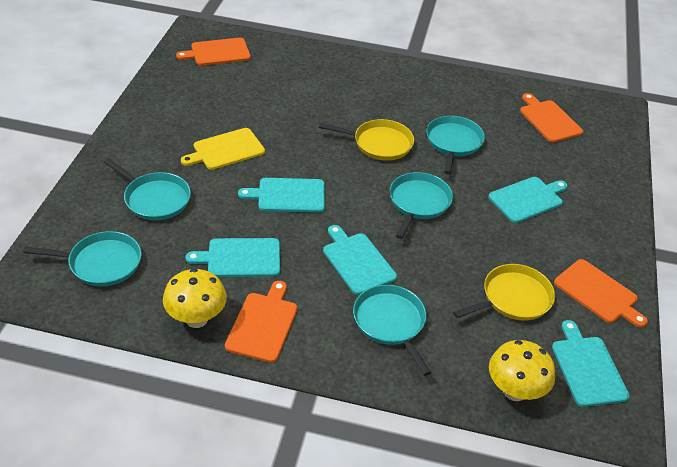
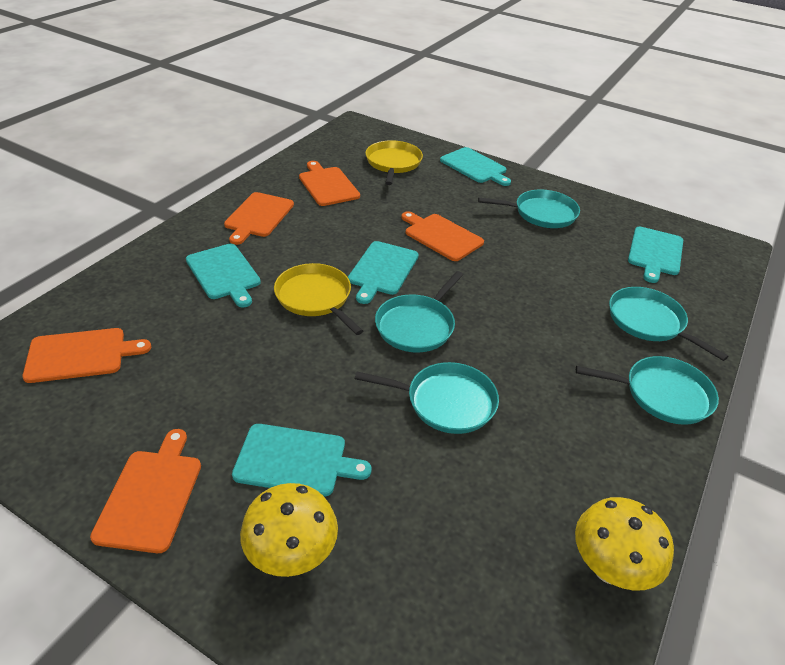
orange cutting board: [176,38,251,66] [225,281,297,363] [520,93,583,142] [554,259,648,328] = 4 -> [22,328,151,383] [90,429,201,553] [224,192,294,245] [299,161,360,206] [401,211,484,261] = 5
yellow cutting board: [181,128,265,170] = 1 -> none = 0

